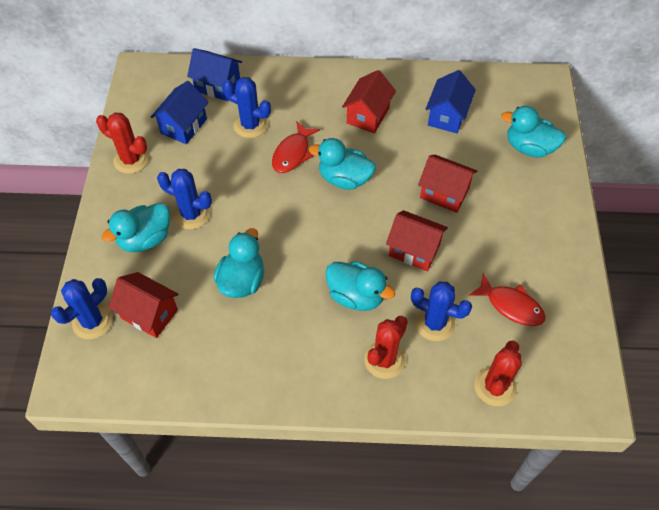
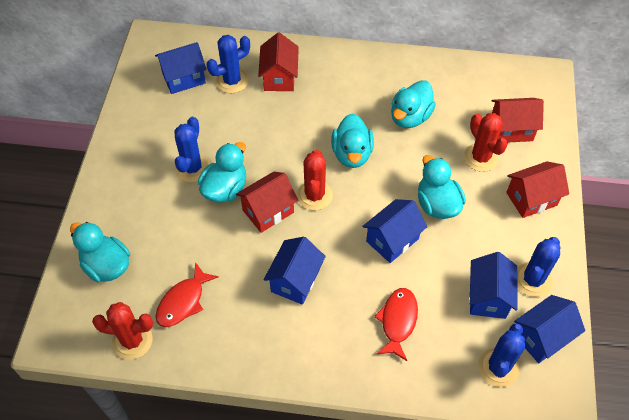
blue house: [151,81,209,144] [187,48,242,101] [425,70,476,133] = 3 -> [155,42,207,94] [264,237,326,305] [362,199,427,263] [469,252,518,319] [514,295,585,363] = 5

